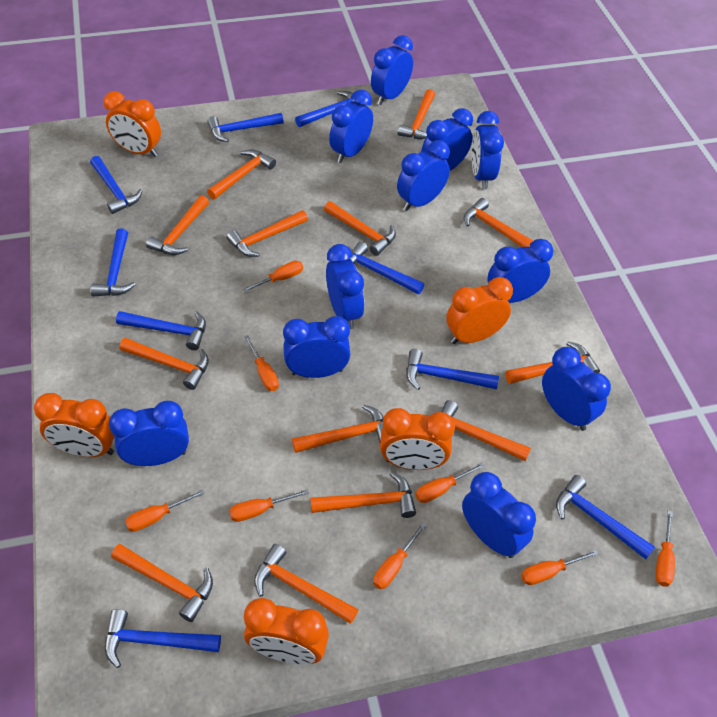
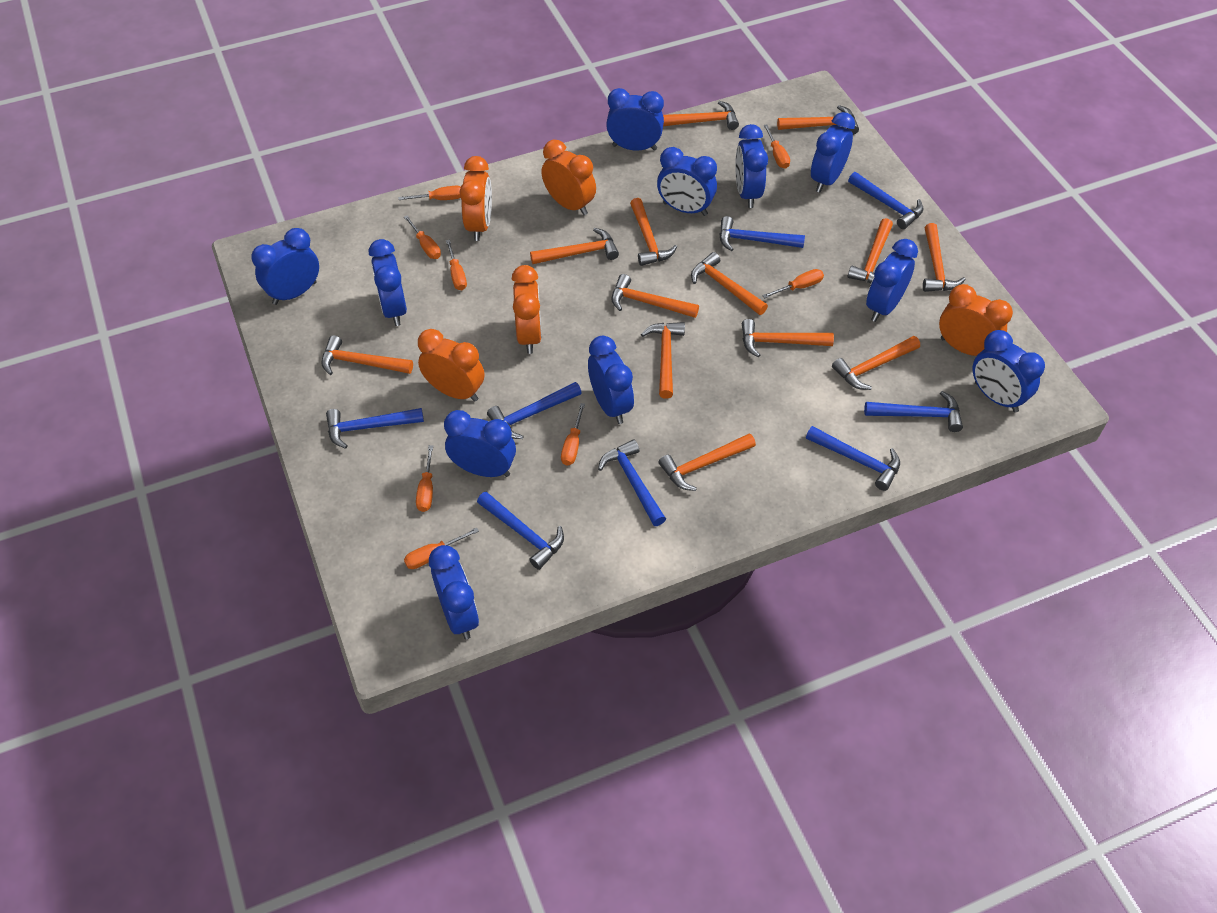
blue hammer: [90,156,143,214] [90,228,136,297] [105,609,221,668] [116,311,206,350] [207,113,284,142] [295,91,365,127] [350,242,424,294] [406,349,499,390] [556,475,655,559] = 9 -> [326,408,424,449] [477,492,564,570] [487,382,582,439] [598,439,666,526] [719,216,805,251] [806,426,900,491] [848,172,923,229] [864,391,963,432] = 8

